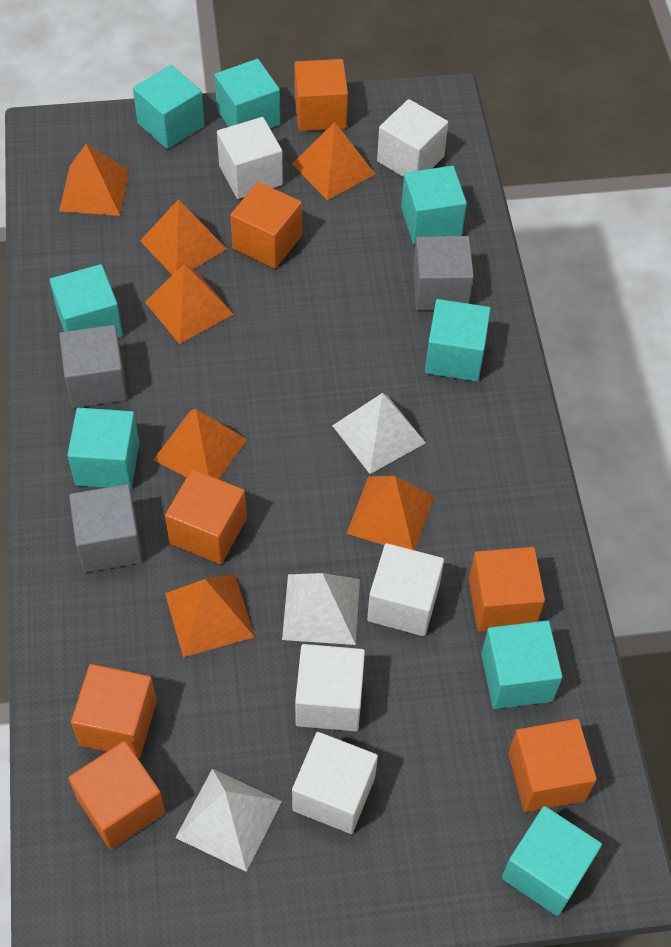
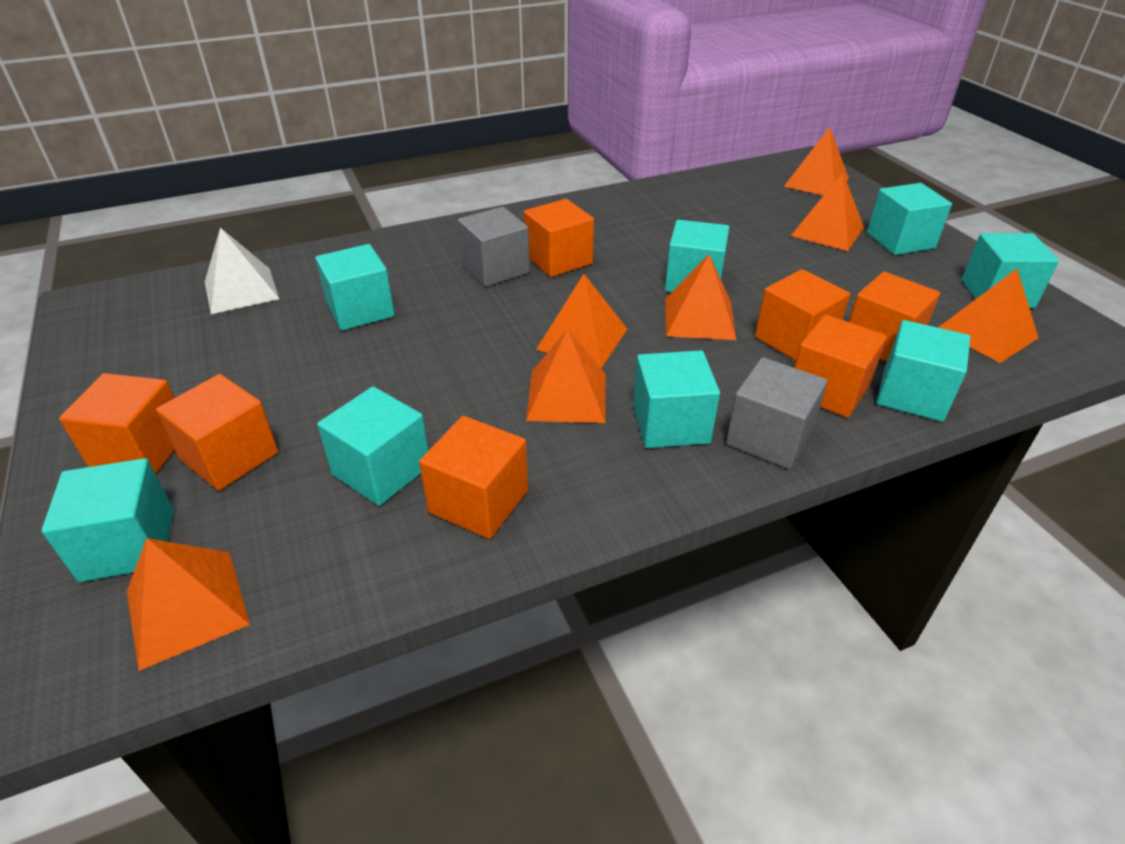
grey cube: [59,325,127,408] [69,484,142,573] [413,236,474,311] = 3 -> [458,207,530,287] [726,357,828,469] = 2
white cube: [217,117,283,199] [292,732,378,834] [295,644,365,731] [367,543,444,636] [377,99,448,177] = 5 -> none = 0
white pyramid: [175,769,282,872] [282,573,360,645] [332,393,426,474] = 3 -> [205,227,279,314] = 1

